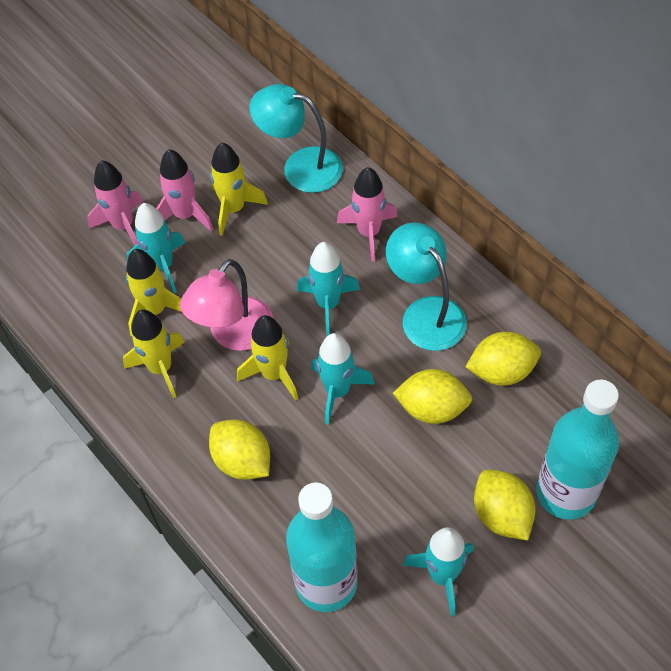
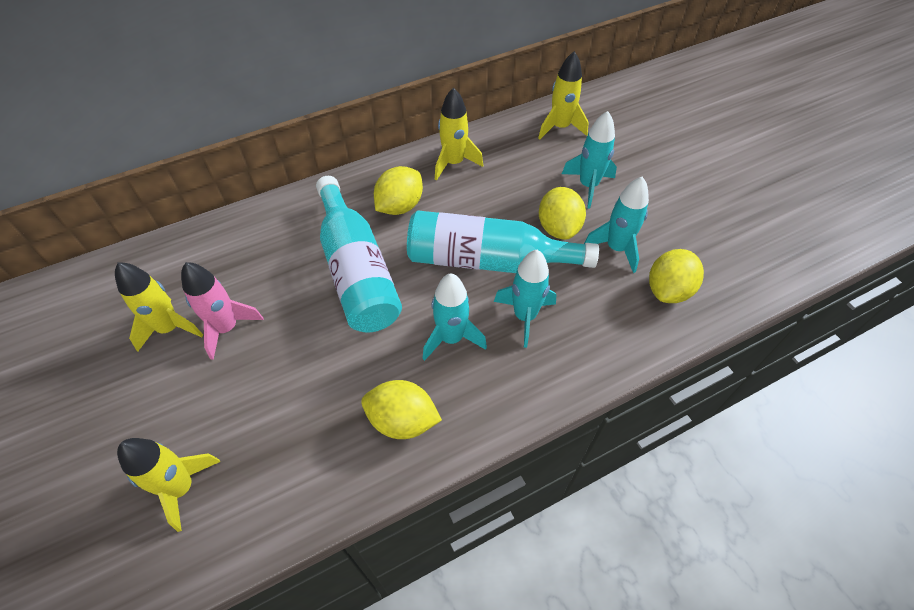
pink lamp: [180,259,273,351] = 1 -> none = 0
pink rocket: [87,160,143,245] [156,149,213,232] [337,167,398,262] = 3 -> [181,262,264,360] = 1
turquoise lamp: [250,84,343,193] [386,222,467,351] = 2 -> none = 0

